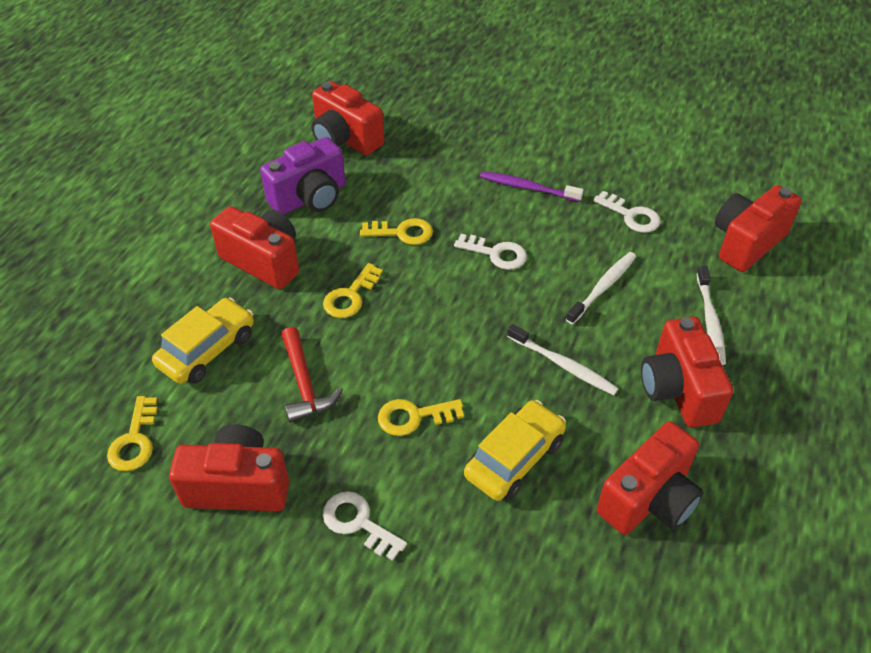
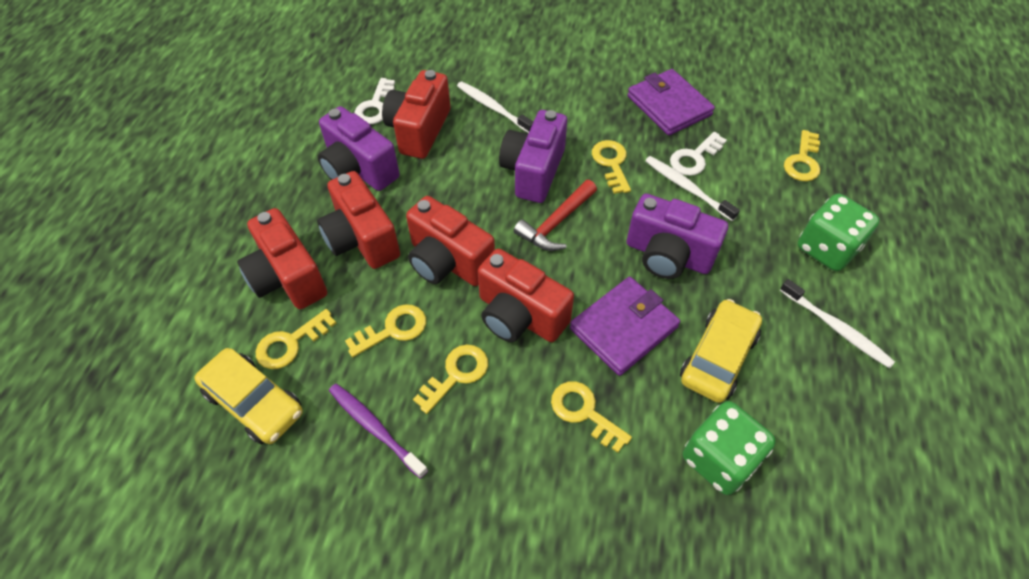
green dice: none = 0 -> [683,401,776,495] [798,194,880,271] = 2
purple camera: [260,137,346,215] = 1 -> [318,106,400,191] [499,110,567,203] [627,194,728,279] = 3
purple wallet: none = 0 -> [570,277,680,376] [627,69,715,136] = 2
red camera: [169,424,289,511] [210,206,299,289] [312,81,384,155] [597,421,703,535] [641,317,733,428] [715,185,802,272] = 6 -> [237,208,327,309] [317,171,400,269] [382,70,450,159] [406,196,495,286] [478,249,574,342] = 5
white key: [322,491,407,561] [454,234,527,270] [593,191,660,233] = 3 -> [354,78,395,124] [670,132,727,176] = 2
yellow key: [107,396,158,471] [323,263,383,318] [360,218,433,245] [378,399,464,436] = 4 -> [256,309,336,369] [345,304,426,357] [413,345,488,414] [551,381,632,453] [592,140,631,194] [784,130,820,181] = 6

